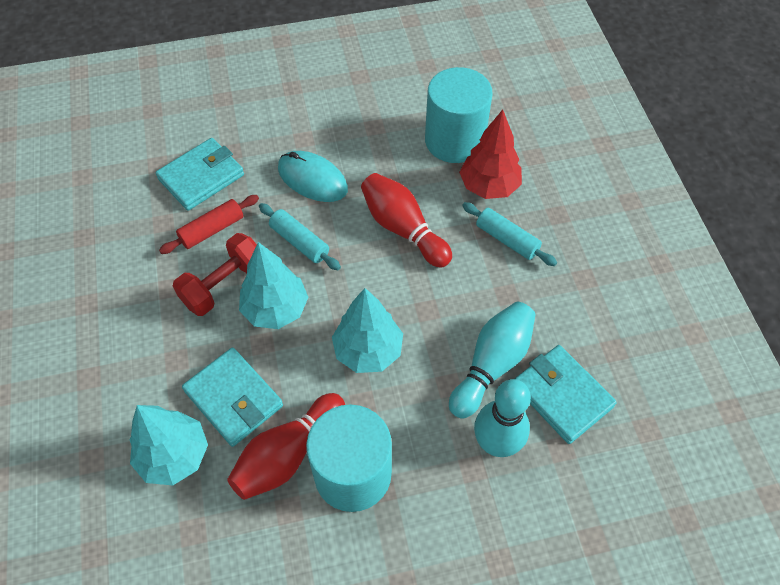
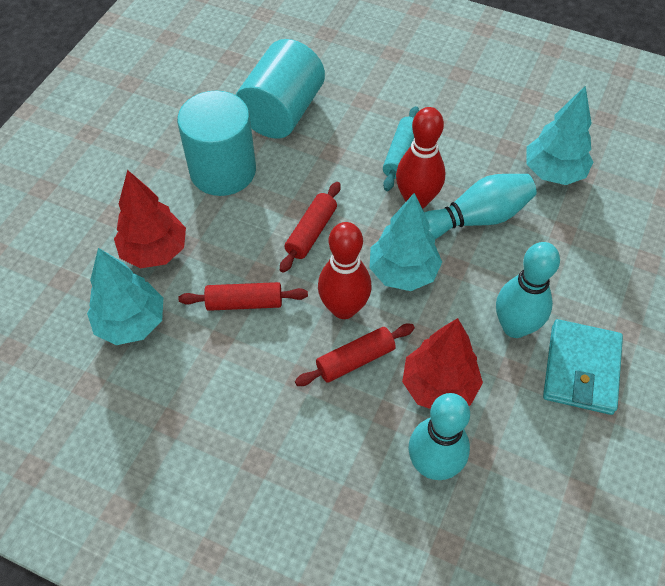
red dumbbell: [173,233,257,316] = 1 -> none = 0
red rolling pin: [159,195,259,254] = 1 -> [178,282,308,311] [280,182,341,273] [295,324,415,386] = 3
red tree: [459,110,522,199] = 1 -> [114,170,186,269] [402,318,483,409] = 2
turquoise bowling pin: [449,302,536,419] [474,379,531,457] = 2 -> [408,393,470,480] [424,174,537,239] [496,242,560,338] = 3
turquoise mouse: [278,151,348,202] = 1 -> none = 0
turquoise rolling pin: [259,203,341,270] [462,202,557,266] = 2 -> [383,106,419,191] = 1
turquoise wallet: [156,138,244,211] [182,348,283,447] [515,345,617,444] = 3 -> [543,319,623,415] = 1

